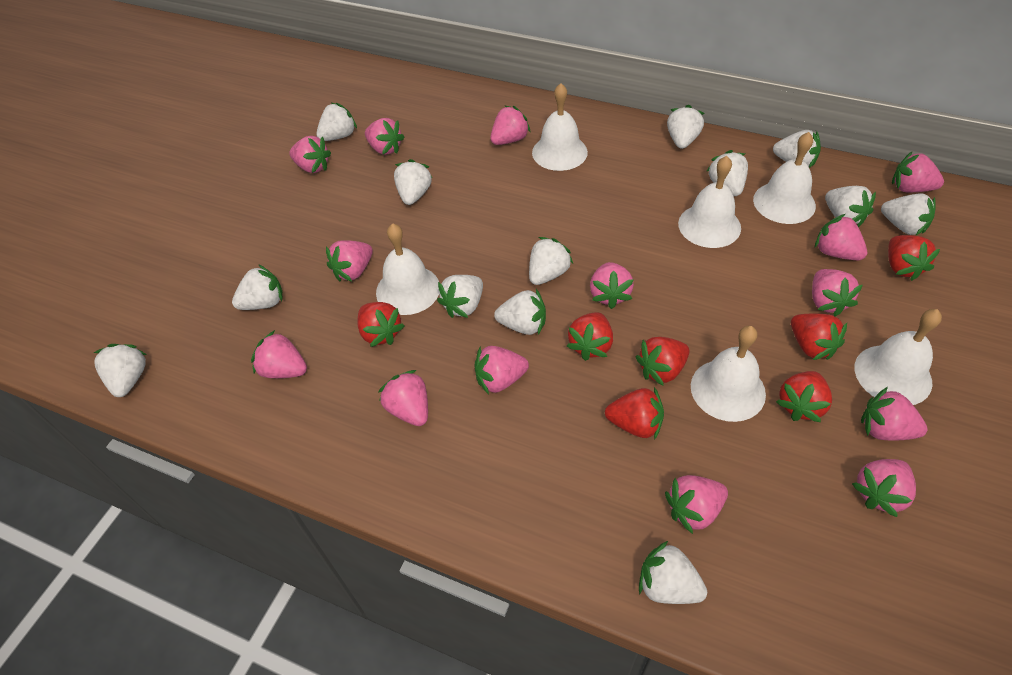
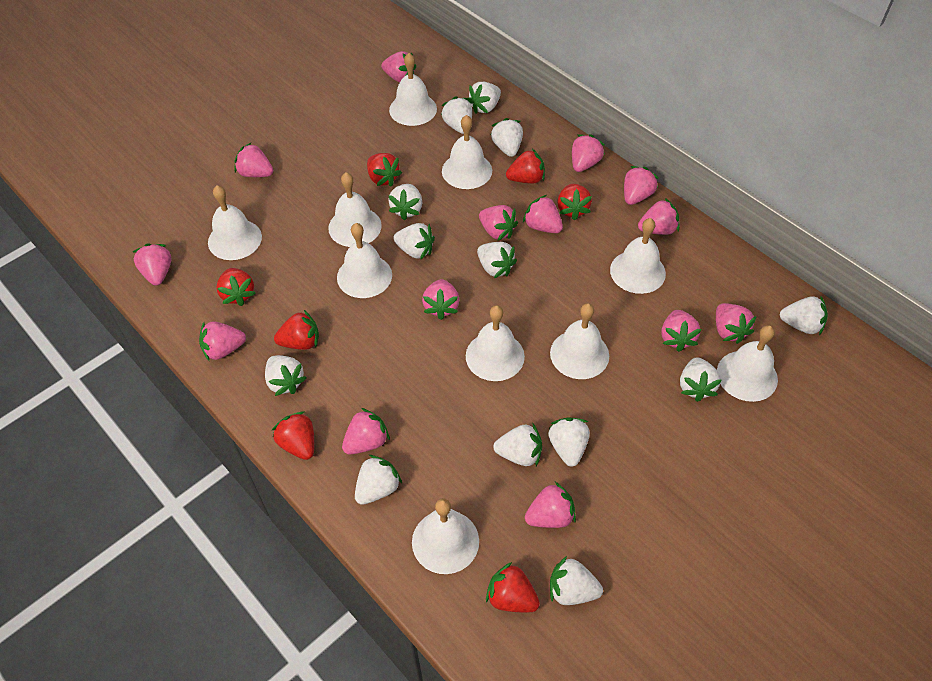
white bell: [376,223,439,315] [532,83,588,171] [678,156,741,248] [691,326,766,422] [753,132,816,224] [855,309,942,405] = 6 -> [208,185,262,260] [328,172,382,247] [337,223,392,298] [389,53,437,126] [412,498,479,574] [442,115,492,189] [466,305,525,381] [550,303,609,379] [610,218,666,294] [717,325,778,402] = 10

